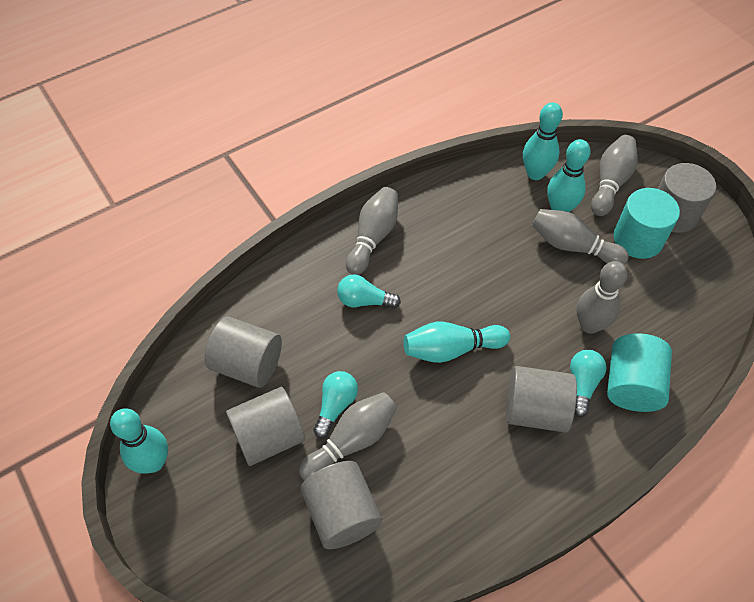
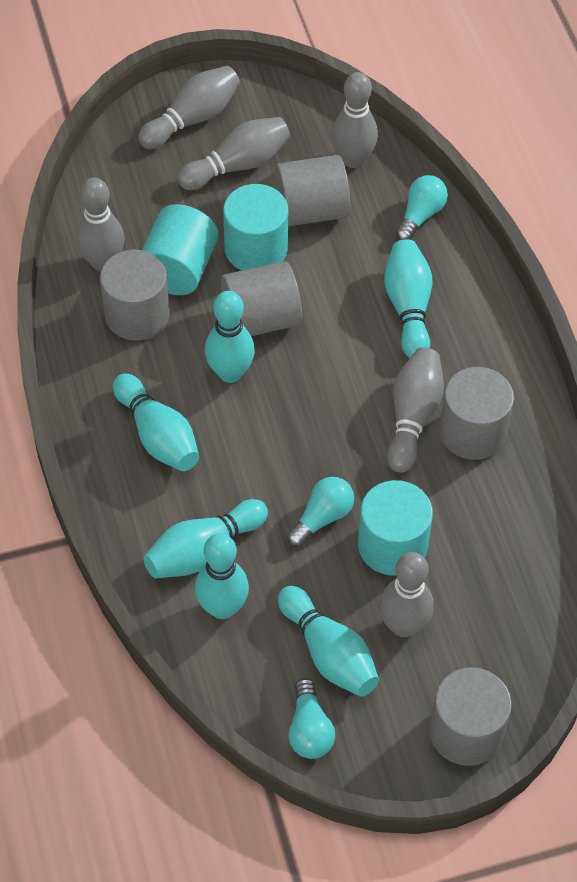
grey bowling pin: [299,392,397,480] [346,187,398,275] [532,209,629,265] [577,261,627,334] [591,135,638,216] = 5 -> [76,178,125,272] [138,66,240,149] [177,117,290,190] [332,72,378,168] [379,552,434,637] [387,347,444,473] = 6
turquoise bowling pin: [110,408,168,474] [404,322,510,363] [523,102,563,180] [547,139,590,212] = 4 -> [113,373,199,471] [143,499,268,578] [195,533,249,619] [205,291,255,383] [278,586,379,697] [384,239,432,358] = 6
turquoise cylinder: [607,333,672,412] [613,188,680,259] = 2 -> [142,204,219,295] [223,184,288,271] [358,480,433,576] = 3

